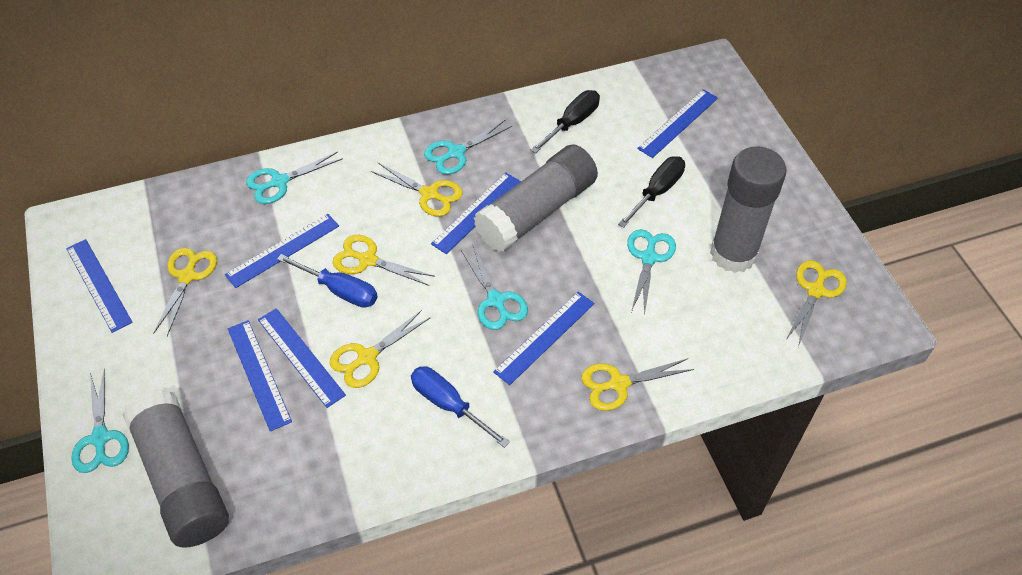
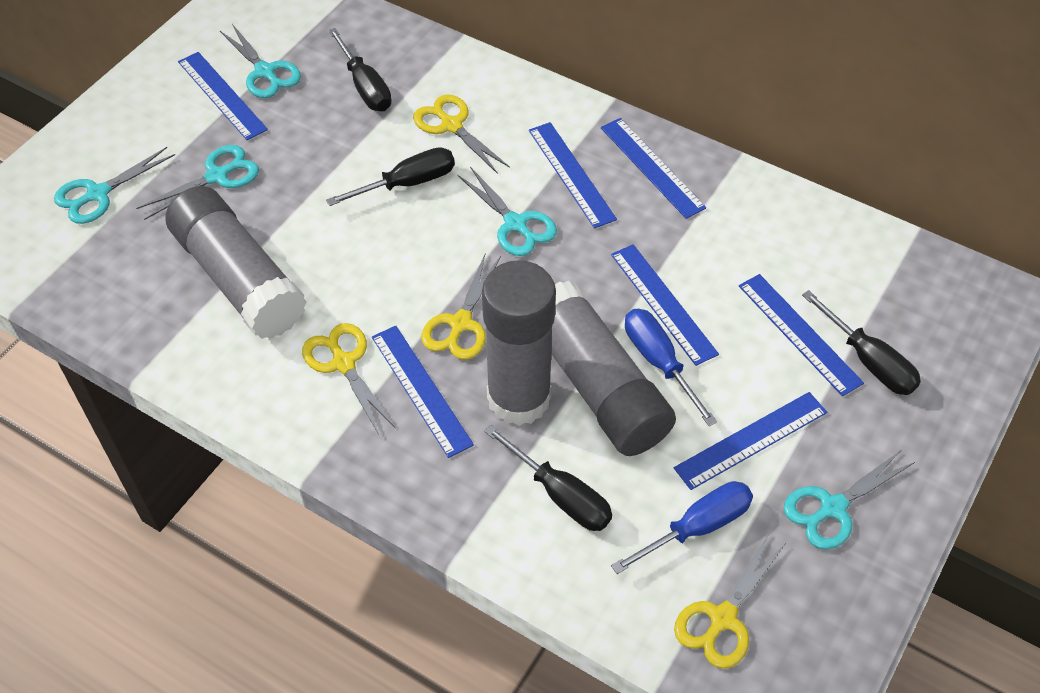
black screwdriver: [531,90,600,153] [618,156,685,228] = 2 -> [326,147,455,206] [328,28,392,111] [484,425,612,531] [802,290,921,395] = 4
yellow scissors: [153,248,217,336] [329,310,430,388] [332,235,435,286] [371,162,463,217] [581,358,694,411] [785,260,847,347] = 6 -> [302,323,396,435] [413,94,510,174] [421,252,501,360] [674,534,786,669] = 4

